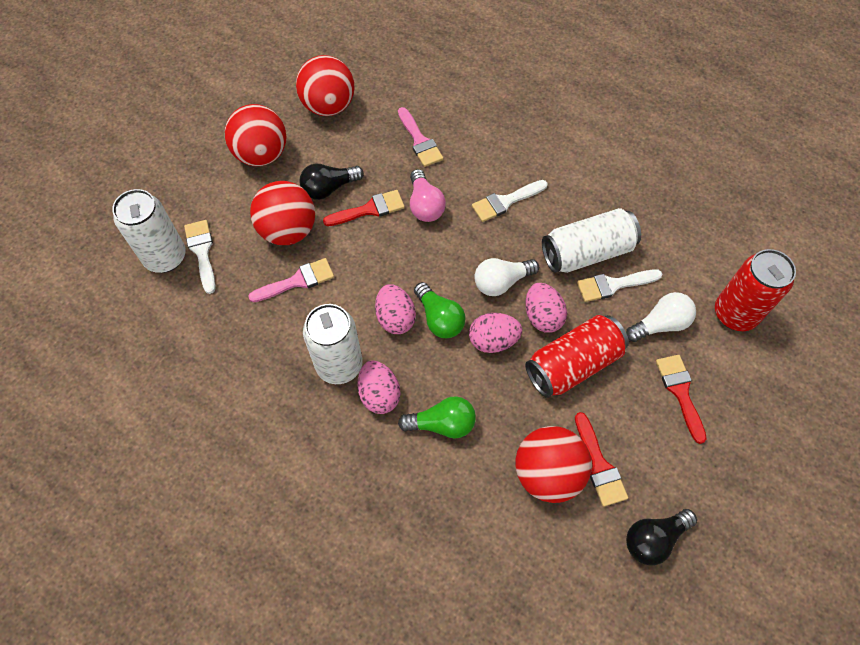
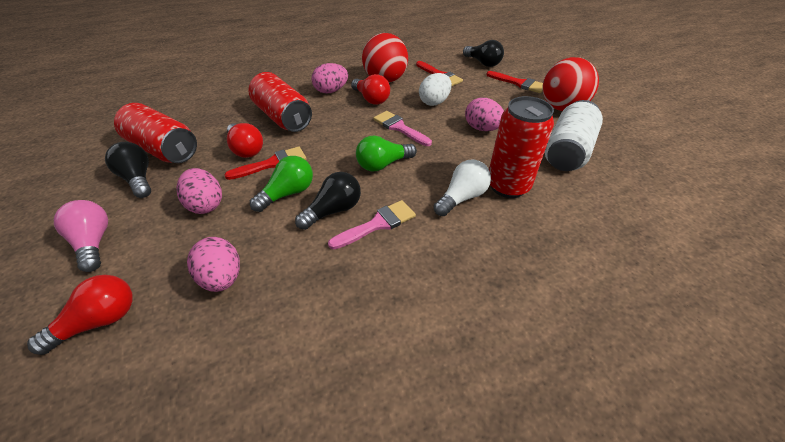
black light bulb: [299,164,364,200] [626,509,697,566] = 2 -> [105,142,151,198] [295,172,361,230] [463,40,504,67] = 3
red ball: [225,104,287,166] [250,181,315,245] [296,55,355,116] [515,426,592,503] = 4 -> [362,33,408,83] [542,57,599,111] = 2
red can: [525,315,629,398] [715,249,796,331] = 2 -> [114,103,197,163] [248,72,312,132] [489,96,554,198] = 3
red light bulb: none = 0 -> [27,275,133,355] [227,123,263,158] [351,74,390,105] = 3
white brush: [184,220,216,294] [472,180,548,222] [577,269,662,302] = 3 -> none = 0
white can: [112,189,186,273] [303,304,363,384] [542,208,641,273] = 3 -> [545,100,603,171] = 1
white egg: none = 0 -> [419,73,452,106] = 1
white light bulb: [474,258,539,296] [626,292,696,342] = 2 -> [434,160,491,216] = 1

